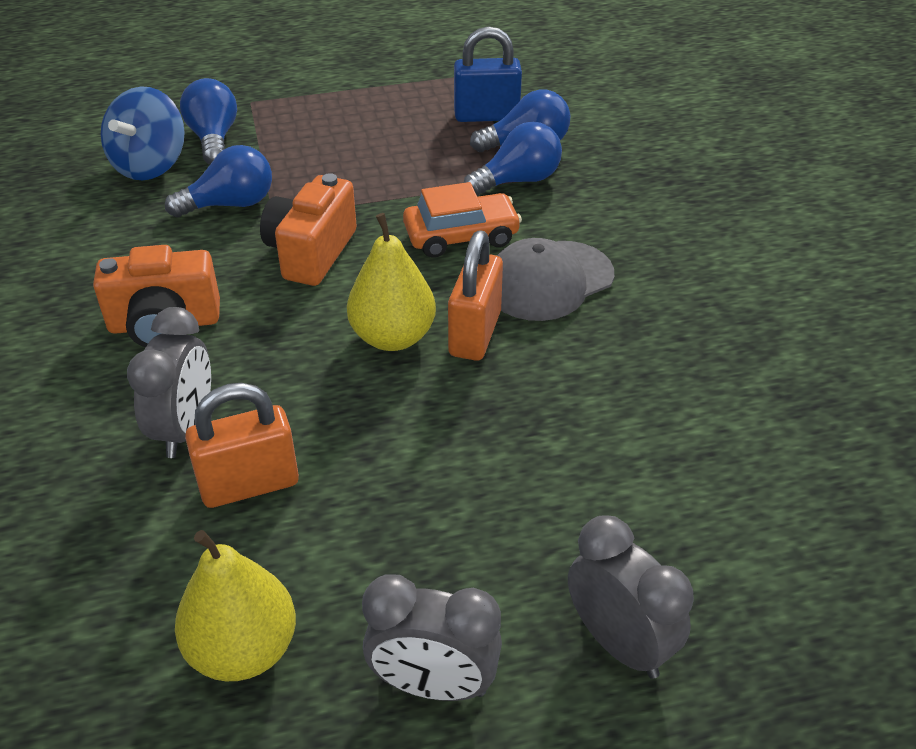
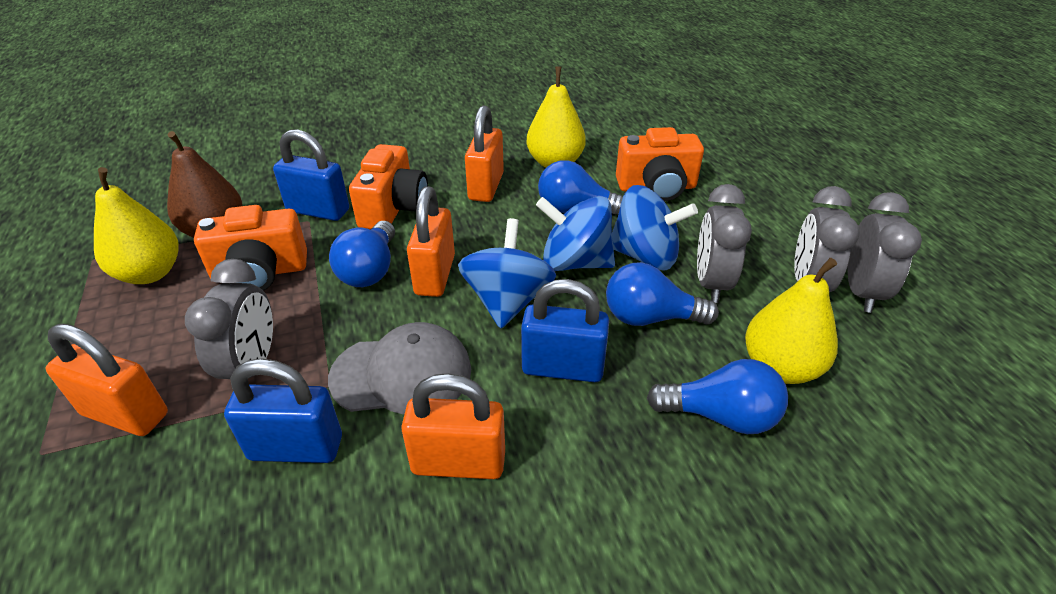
blue padlock: [454,26,522,122] = 1 -> [224,358,342,463] [273,129,349,221] [521,279,609,382] = 3
blue spinning top: [101,87,185,180] = 1 -> [458,218,556,329] [536,196,615,271] [612,185,698,270] = 3
brown pear: none = 0 -> [167,131,243,238] = 1
grey clock: [127,307,211,458] [362,574,502,701] [568,515,694,679] = 3 -> [185,259,273,379] [697,184,752,303] [794,186,860,292] [848,192,922,313] = 4
orange camera: [93,245,220,348] [260,173,357,286] = 2 -> [194,205,307,291] [349,144,428,229] [616,127,704,201] = 3
orange car: [403,182,522,258] = 1 -> none = 0
orange padlock: [185,383,299,508] [448,230,503,361] = 2 -> [46,324,168,436] [401,373,505,479] [407,186,455,297] [465,105,504,202] = 4
yellow pear: [175,530,296,681] [347,213,436,351] = 2 -> [94,167,179,284] [526,67,586,168] [745,258,838,384] = 3

